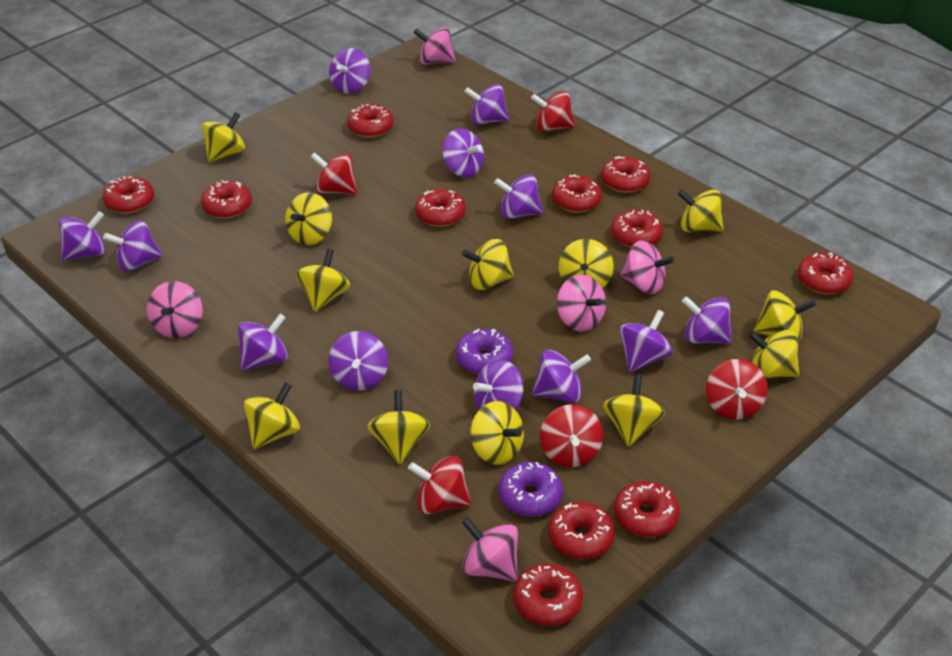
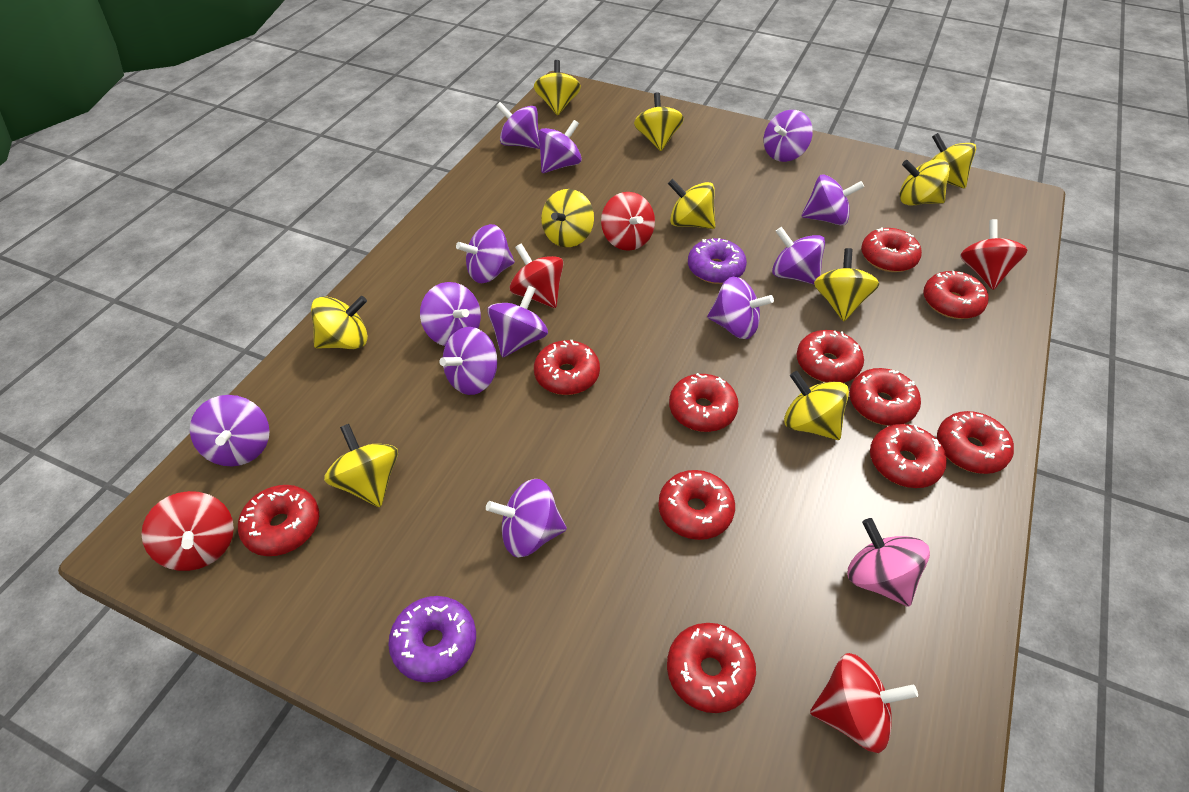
pink spinning top: [147,281,203,338] [413,27,456,65] [462,517,518,582] [557,275,606,332] [620,241,674,294] = 5 -> [847,518,930,607] = 1
yellow spinning top: [202,112,245,162] [243,382,300,449] [285,192,332,245] [296,249,350,312] [367,390,430,464] [462,239,514,290] [470,401,524,465] [559,239,614,288] [603,374,665,447] [678,190,724,232] [748,330,800,379] [754,290,816,342] = 12 -> [311,296,368,349] [324,424,398,507] [534,60,581,115] [541,189,594,247] [634,92,684,151] [668,179,715,229] [784,371,849,440] [814,248,879,321] [900,159,950,205] [931,133,976,188] = 10

